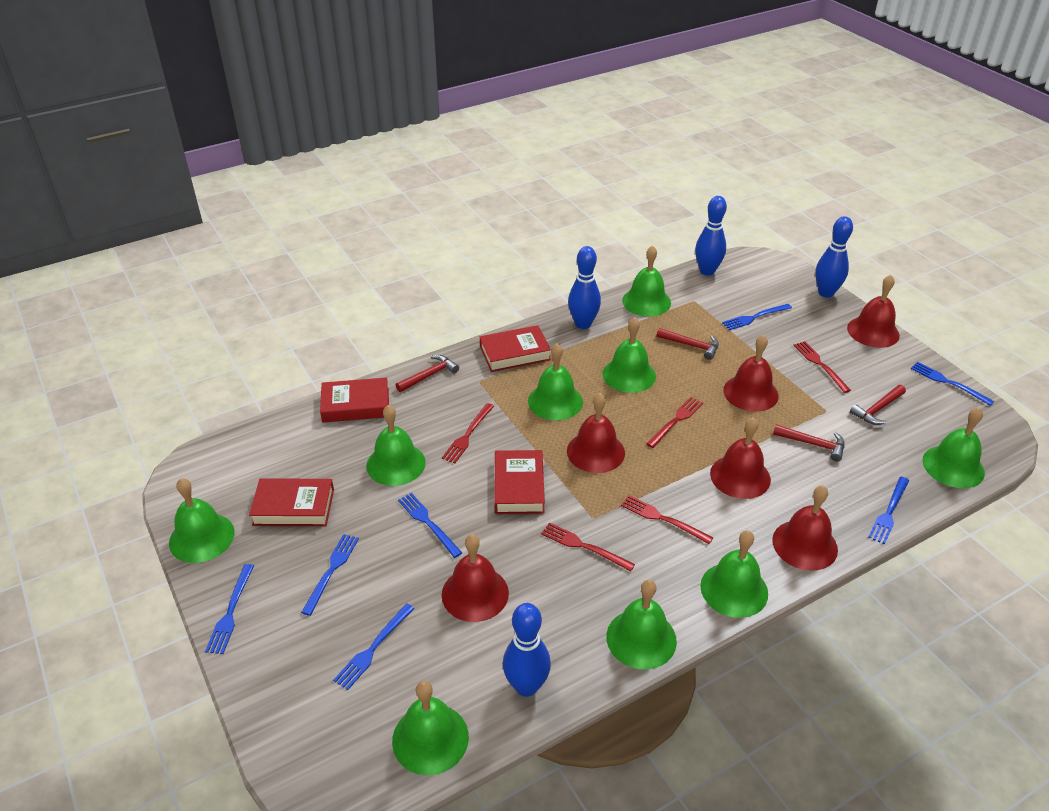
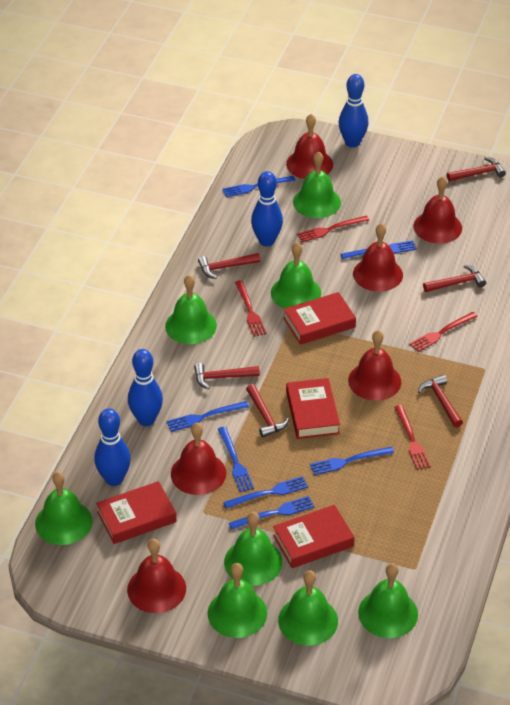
green bell: [169,478,235,563] [366,405,426,486] [392,681,469,775] [528,343,583,421] [603,317,656,393] [606,580,677,669] [622,245,671,316] [700,530,768,618] [922,407,985,488] = 9 -> [35,472,92,545] [165,275,217,344] [208,563,267,638] [224,512,282,586] [271,242,321,309] [278,570,338,646] [293,151,341,218] [358,563,418,638] = 8
red fork: [442,403,494,463] [541,522,635,572] [621,495,713,544] [646,397,703,448] [794,341,851,393] = 5 -> [235,280,266,337] [297,216,369,242] [395,405,431,470] [409,312,478,352] = 4
red hammer: [396,355,459,392] [657,328,719,360] [773,424,845,462] [850,385,906,425] = 4 -> [194,363,260,389] [198,253,260,279] [246,384,289,438] [418,374,463,428] [423,265,486,292] [447,157,506,181] = 6

